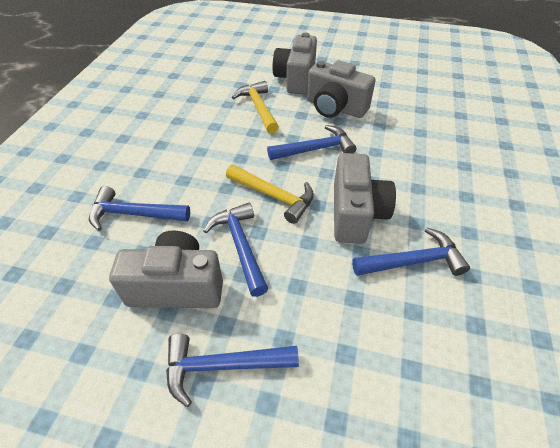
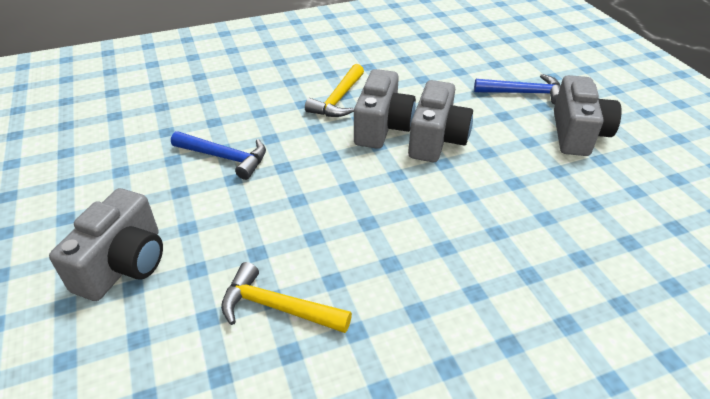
blue hammer: [89,186,190,231] [166,334,299,407] [203,203,268,297] [267,125,356,160] [352,228,470,276] = 5 -> [171,131,266,180] [474,74,560,105] = 2

